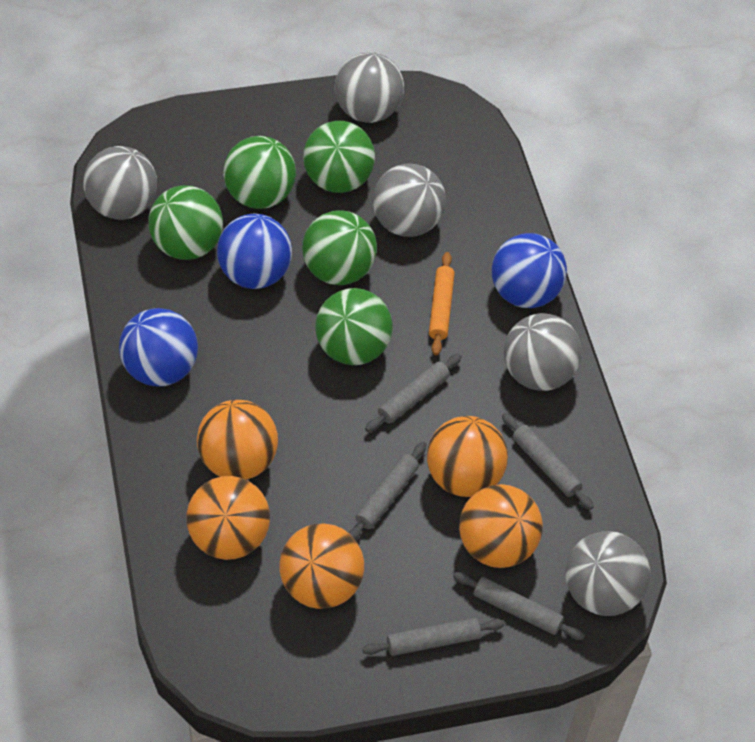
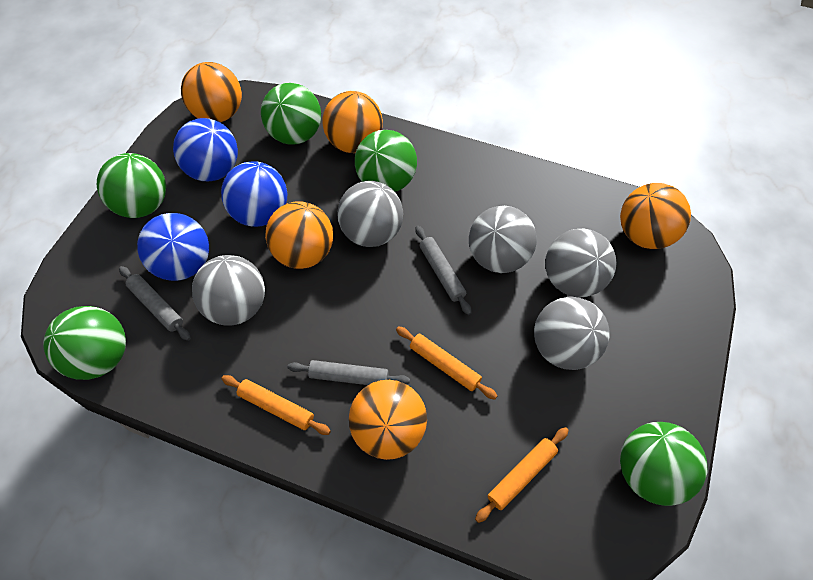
grey rolling pin: [349,442,427,540] [362,618,505,656] [365,354,462,432] [453,572,585,640] [502,413,594,510] = 5 -> [119,266,191,341] [287,360,410,385] [415,226,472,315] = 3
orange rolling pin: [429,252,455,355] = 1 -> [221,375,331,435] [396,326,497,400] [475,427,569,523] = 3

